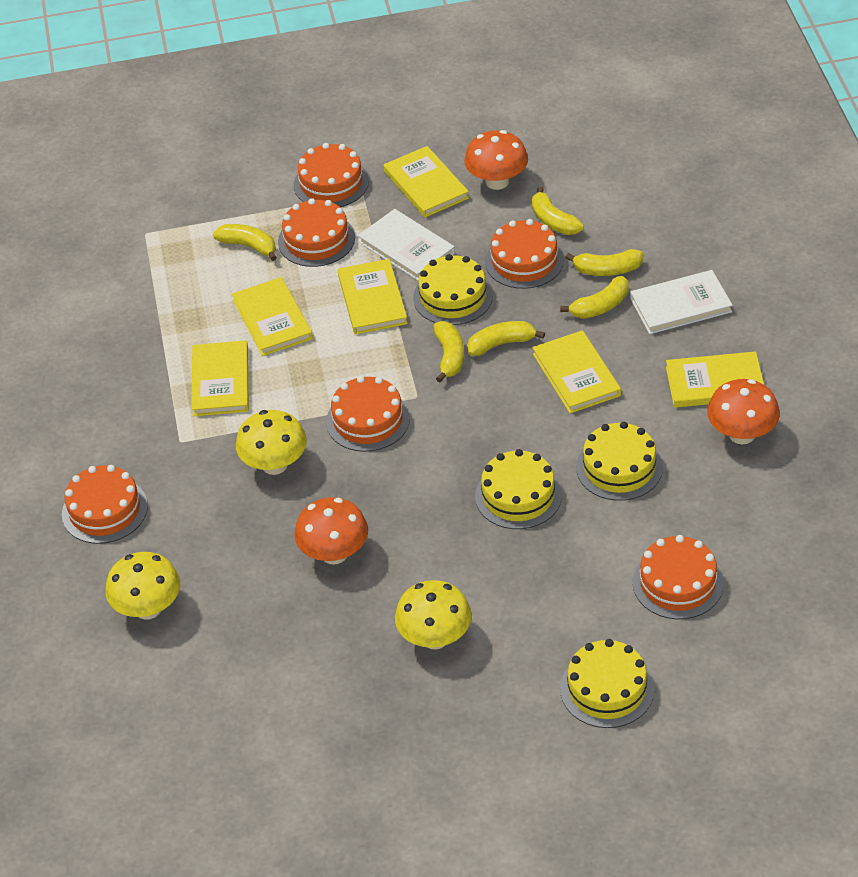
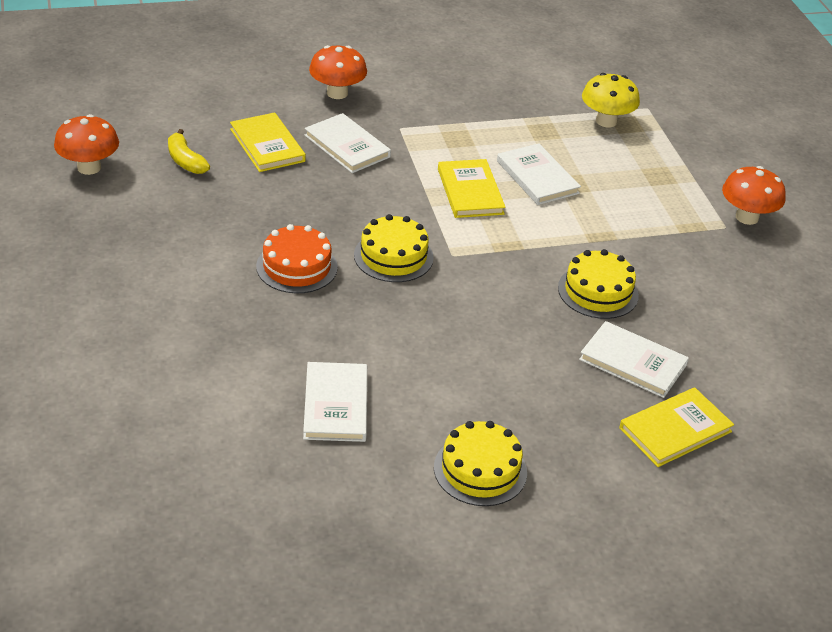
orange cake: [62,465,148,544] [278,198,355,267] [294,143,369,207] [326,376,410,452] [485,219,564,289] [633,535,724,619] = 6 -> [256,224,338,293] = 1
white book: [358,209,455,281] [630,270,733,334] = 2 -> [303,362,367,442] [304,113,391,173] [497,143,581,205] [579,321,689,398] = 4
yellow banana: [213,224,277,261] [433,321,464,383] [467,321,545,356] [532,186,584,235] [560,276,629,319] [566,249,643,276] = 6 -> [168,129,210,174] = 1
yellow book: [191,340,249,416] [232,277,313,356] [338,259,408,334] [384,146,469,217] [533,330,621,413] [666,351,764,408] = 6 -> [230,112,306,172] [438,159,506,218] [619,387,734,467] = 3
yellow cake: [413,254,493,325] [475,449,562,529] [560,639,654,728] [576,422,663,501] = 4 -> [354,214,434,282] [434,421,527,506] [558,249,639,319] = 3
yellow mushroom: [106,552,180,620] [236,410,307,475] [395,580,472,649] = 3 -> [582,73,640,128] = 1

